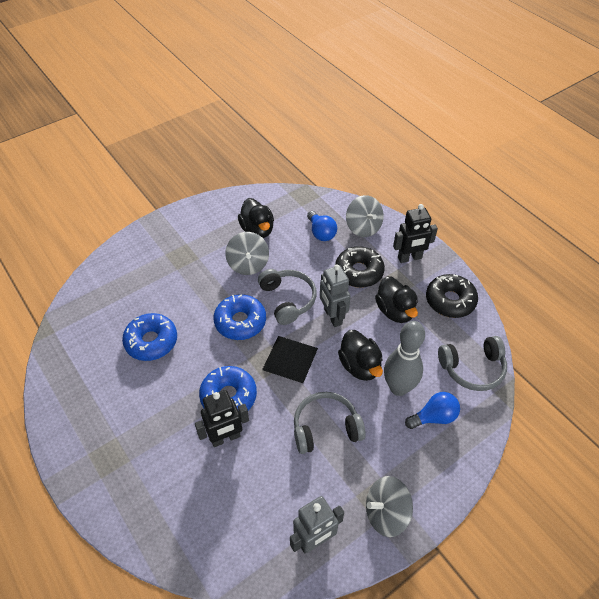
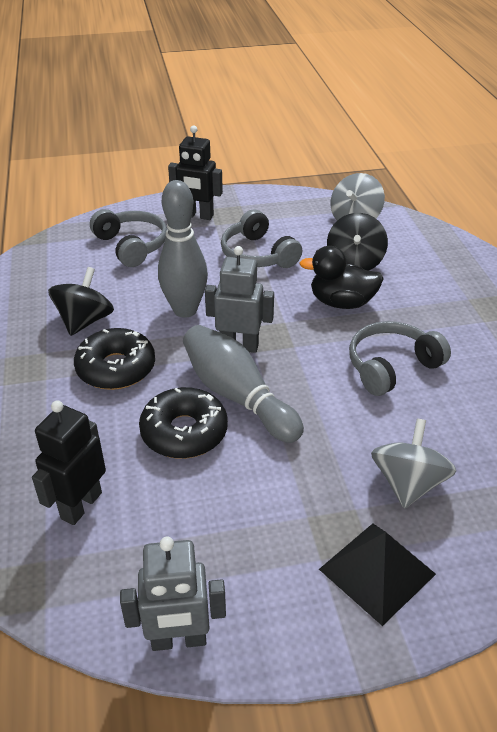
black duck: [238,198,274,238] [338,330,383,381] [375,276,418,323] = 3 -> [299,246,384,309] = 1
black spinning top: none = 0 -> [48,267,114,336] [327,213,388,271] = 2
blue donut: [122,313,177,361] [199,366,257,410] [214,294,266,340] = 3 -> none = 0
blue light bulb: [307,211,337,241] [405,392,460,429] = 2 -> none = 0
grey bowling pin: [384,321,425,396] = 1 -> [158,180,208,318] [183,325,304,443] = 2
grey spinning top: [225,232,269,275] [346,195,384,237] [366,476,413,537] = 3 -> [330,173,385,221] [371,418,456,509] = 2

